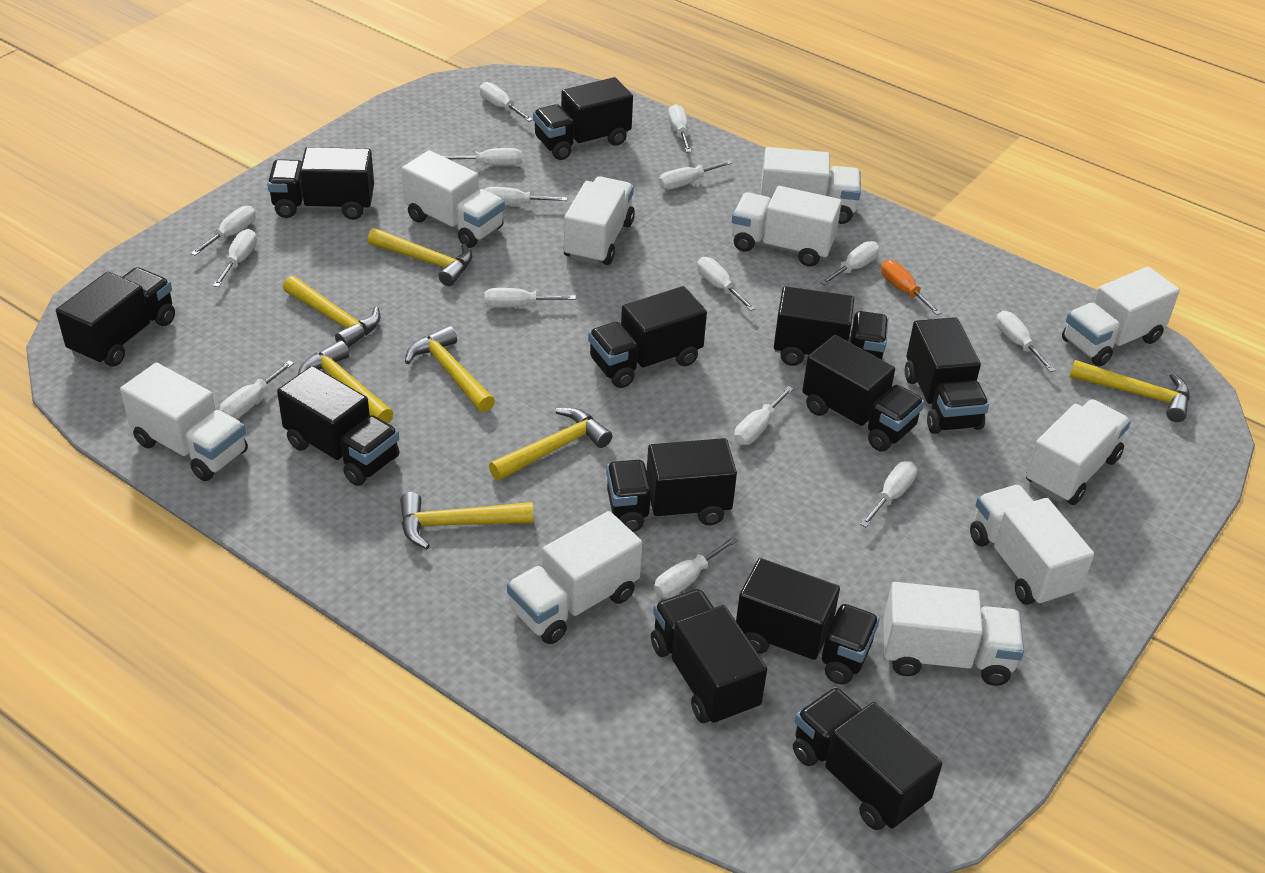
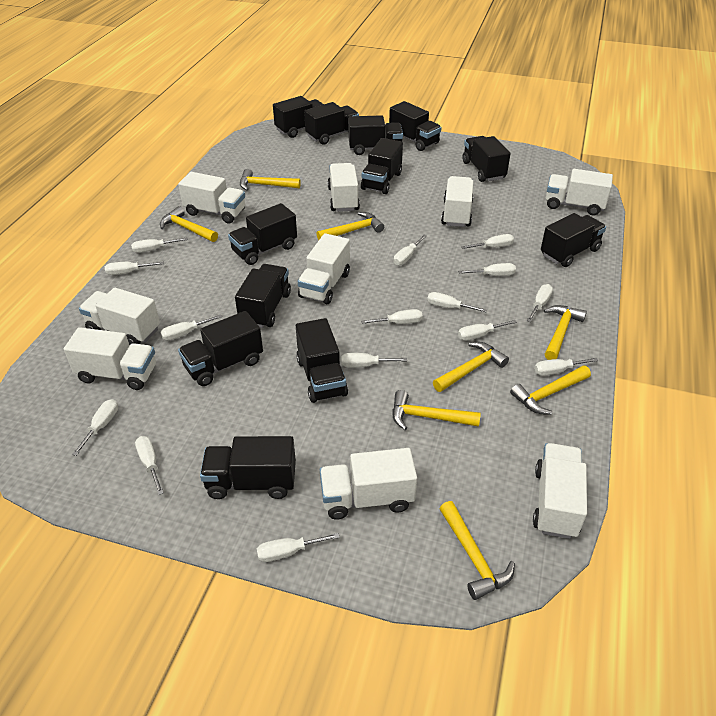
orange screwdriver: [881,260,942,315] = 1 -> none = 0
white truck: [120,363,248,481] [402,150,505,248] [507,511,642,644] [563,176,635,265] [732,186,842,267] [761,147,861,224] [883,582,1024,686] [970,485,1094,607] [1026,399,1131,505] [1062,267,1180,367] = 10 -> [64,327,156,390] [79,288,160,345] [178,172,245,223] [298,233,350,304] [320,448,417,520] [328,163,360,212] [441,176,474,227] [533,443,587,539] [546,169,613,215] = 9
yellow hammer: [283,276,381,348] [298,340,393,423] [367,228,472,286] [400,492,534,549] [405,326,495,412] [489,408,612,481] [1069,360,1190,422] = 7 -> [160,206,218,242] [240,169,301,190] [316,212,384,240] [392,390,481,430] [433,342,509,392] [439,501,515,600] [510,365,591,415] [544,305,587,360] = 8

